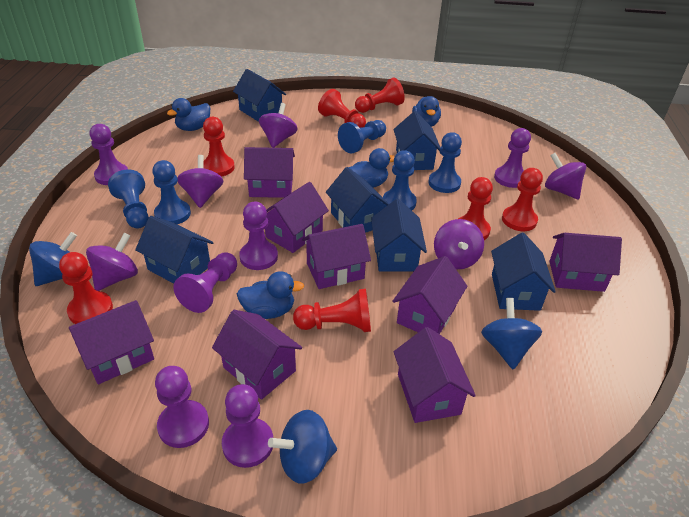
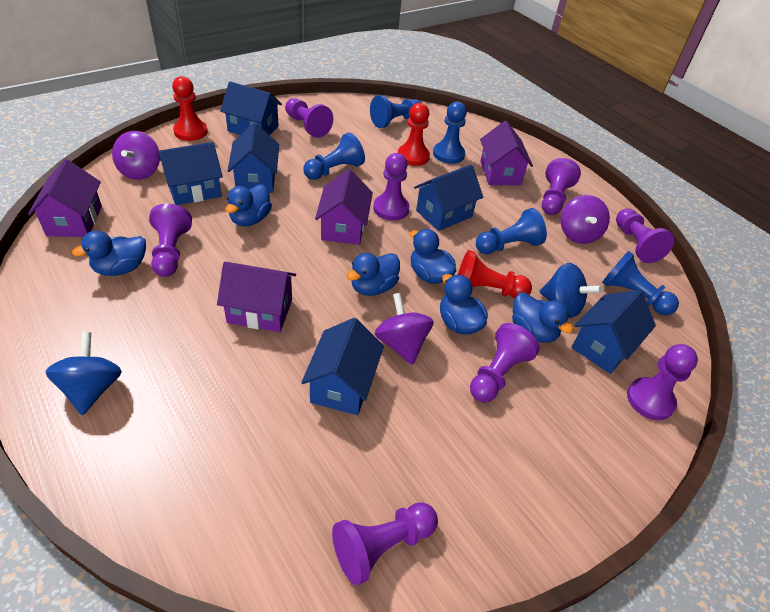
blue duck: [167,98,210,131] [237,271,304,319] [348,148,395,188] [412,96,441,127] = 4 -> [72,231,146,276] [225,184,272,226] [346,253,400,296] [410,229,456,284] [440,274,488,335] [512,293,573,343] = 6
blue spinning top: [29,232,77,286] [268,410,337,484] [481,298,542,370] = 3 -> [46,332,122,415] [540,263,602,318] = 2
purple house: [69,300,154,384] [212,310,302,399] [244,147,295,198] [265,182,329,253] [302,224,371,289] [392,256,467,334] [394,327,476,423] [549,233,622,292] = 8 -> [28,159,102,237] [217,262,296,332] [315,169,373,245] [480,121,533,185] = 4
purple pawn: [90,124,128,185] [155,366,209,448] [173,252,237,313] [222,384,273,468] [239,202,278,270] [494,128,531,188] = 6 -> [149,204,192,277] [285,98,333,138] [332,502,438,585] [373,153,410,221] [470,323,540,403] [542,158,581,215] [616,208,675,263] [627,344,698,420] = 8
purple spinning top: [86,233,138,291] [177,155,223,208] [259,103,298,148] [434,219,484,269] [545,153,586,199] = 5 -> [112,131,160,180] [375,293,434,365] [561,195,610,244] = 3
red pawn: [59,252,113,324] [203,117,235,176] [293,289,371,332] [318,89,366,128] [355,78,405,113] [458,177,493,240] [502,168,543,231] = 7 -> [172,76,208,141] [398,103,430,166] [458,250,532,298] = 3

